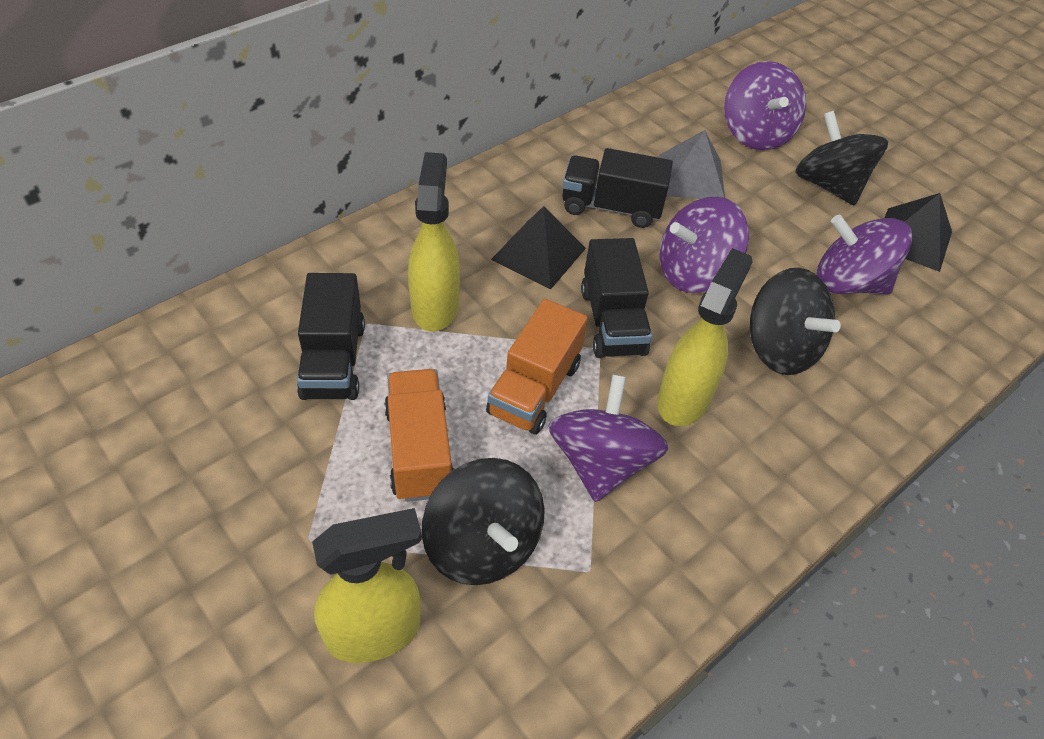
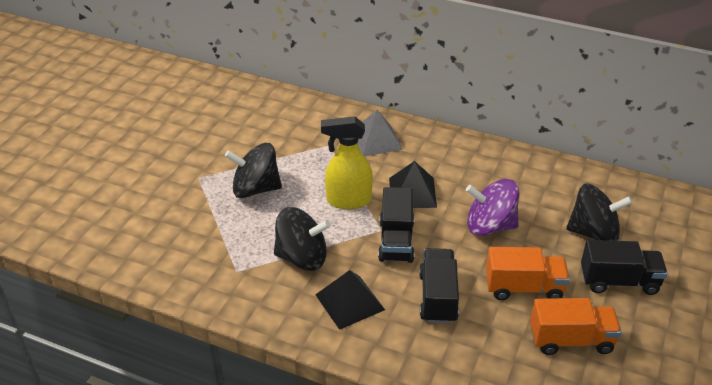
purple spinning top: [548,375,668,502] [660,197,749,293] [724,61,806,150] [817,215,912,294] = 4 -> [466,179,519,236] = 1
yellow spray bottle: [312,508,422,663] [408,152,460,332] [657,248,753,426] = 3 -> [321,116,373,209] = 1

